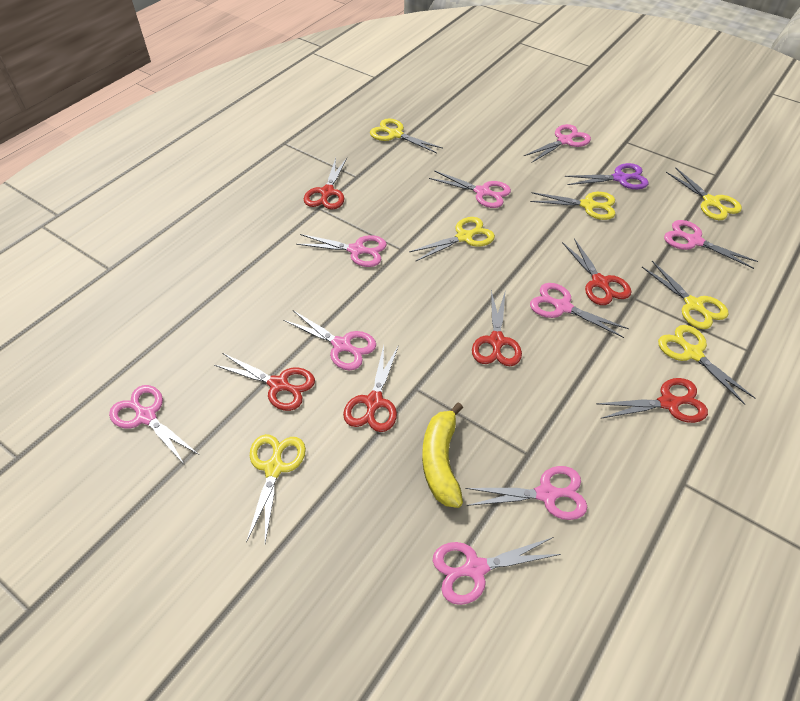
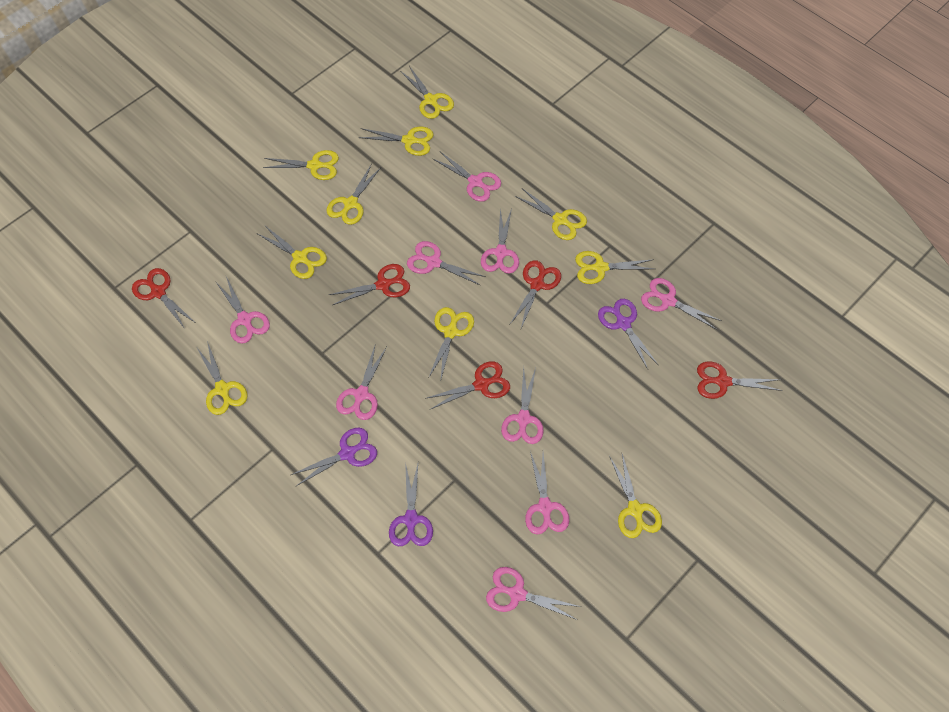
purple scissors: [565,163,649,189] = 1 -> [291,428,377,486] [389,462,433,546] [598,299,658,369] = 3
red scissors: [214,353,315,411] [304,158,347,210] [343,345,399,432] [472,290,522,366] [562,238,631,305] [596,378,708,423] = 6 -> [132,268,194,329] [329,264,410,305] [425,362,510,409] [510,260,561,328] [697,362,782,399] = 5
yellow banana: [422,402,463,508] = 1 -> none = 0
yellow scissors: [246,434,306,543] [370,118,443,153] [409,217,495,261] [530,192,615,220] [642,261,729,329] [658,325,755,405] [666,167,742,220] = 7 -> [197,341,247,415] [258,226,327,279] [263,150,339,180] [326,163,381,225] [359,127,434,156] [400,66,454,119] [429,307,474,382] [515,188,587,240] [575,251,654,284] [609,454,662,538] = 10

